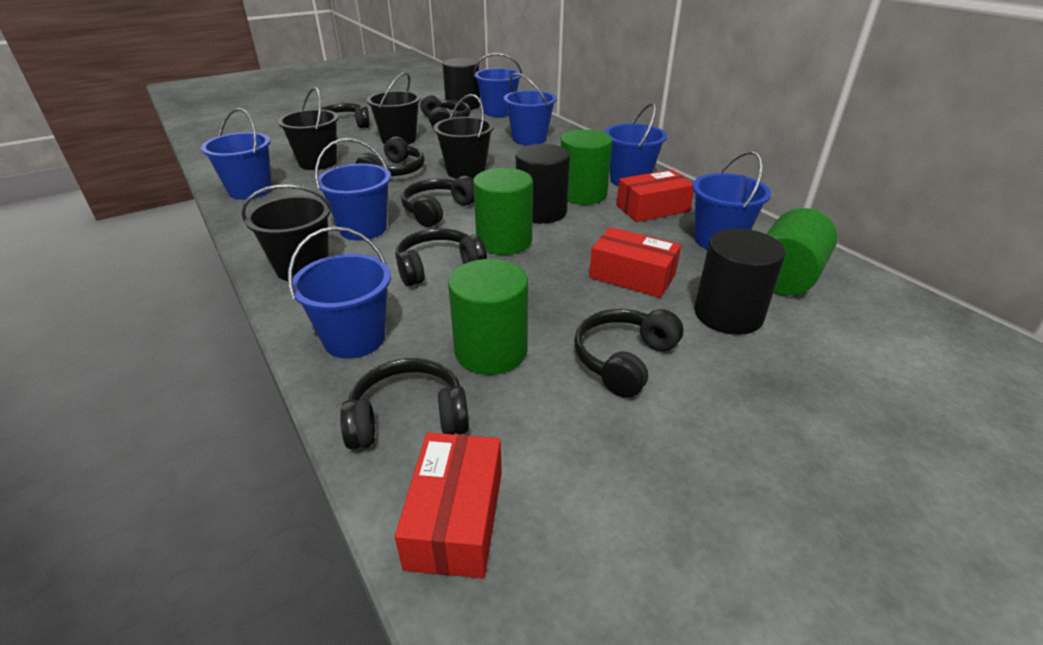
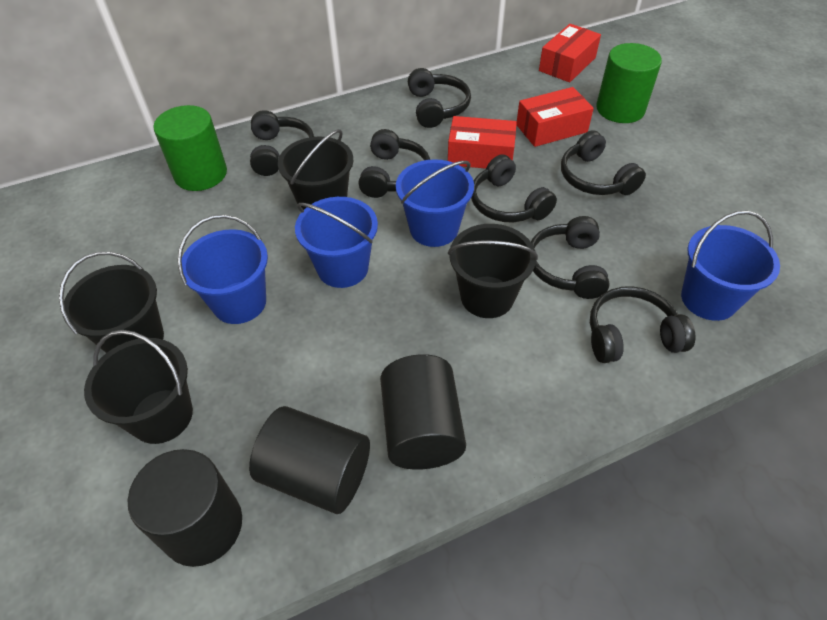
blue bucket: [201,108,272,200] [288,227,391,359] [315,138,391,240] [474,53,522,117] [504,73,557,145] [605,103,667,186] [692,151,771,249] = 7 -> [177,215,268,324] [295,197,378,288] [396,159,474,247] [681,210,780,321] = 4
green cylinder: [448,259,528,375] [473,168,533,255] [561,129,613,205] [767,208,838,296] = 4 -> [153,105,227,191] [596,43,662,123] = 2

